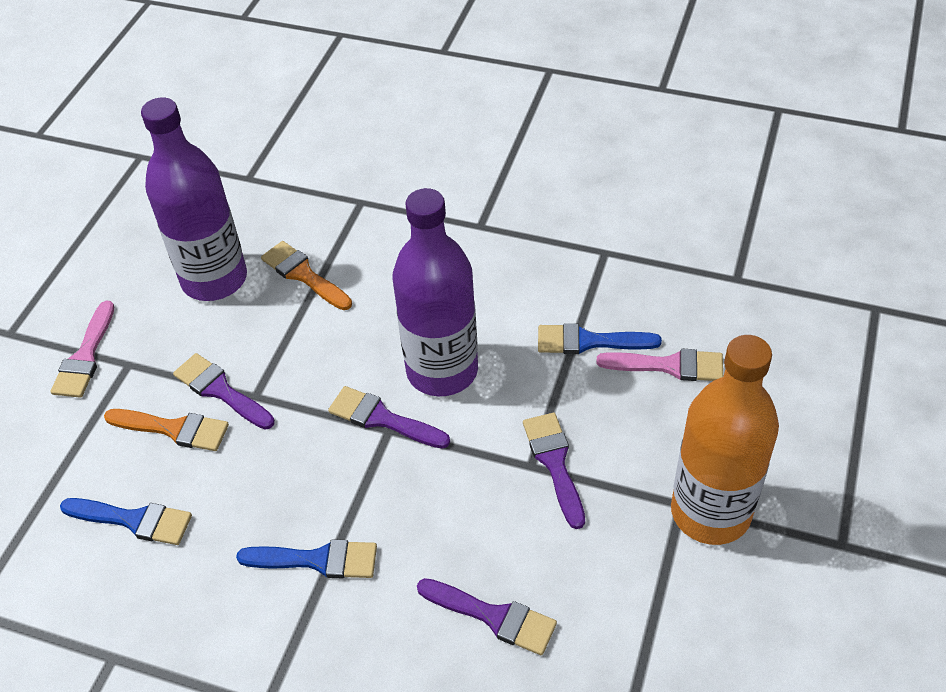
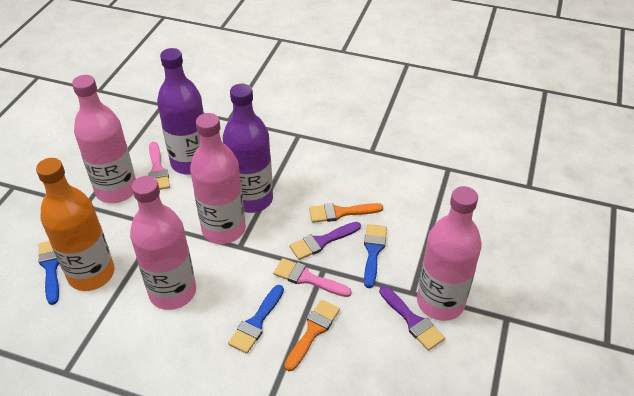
pink bottle: none = 0 -> [72,75,136,203] [130,176,196,310] [190,113,246,244] [417,186,482,321] = 4
purple brush: [173,353,275,430] [328,386,450,449] [417,578,557,655] [523,413,585,529] = 4 -> [289,222,361,260] [379,286,445,351] = 2

